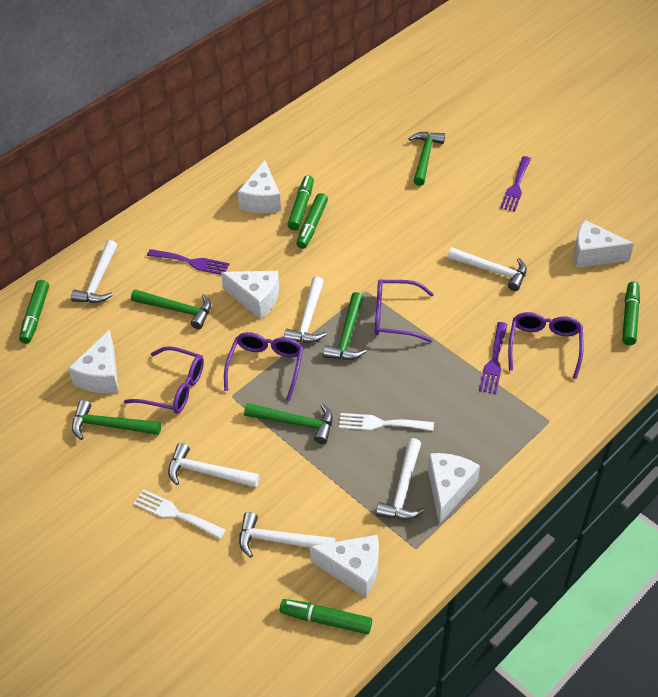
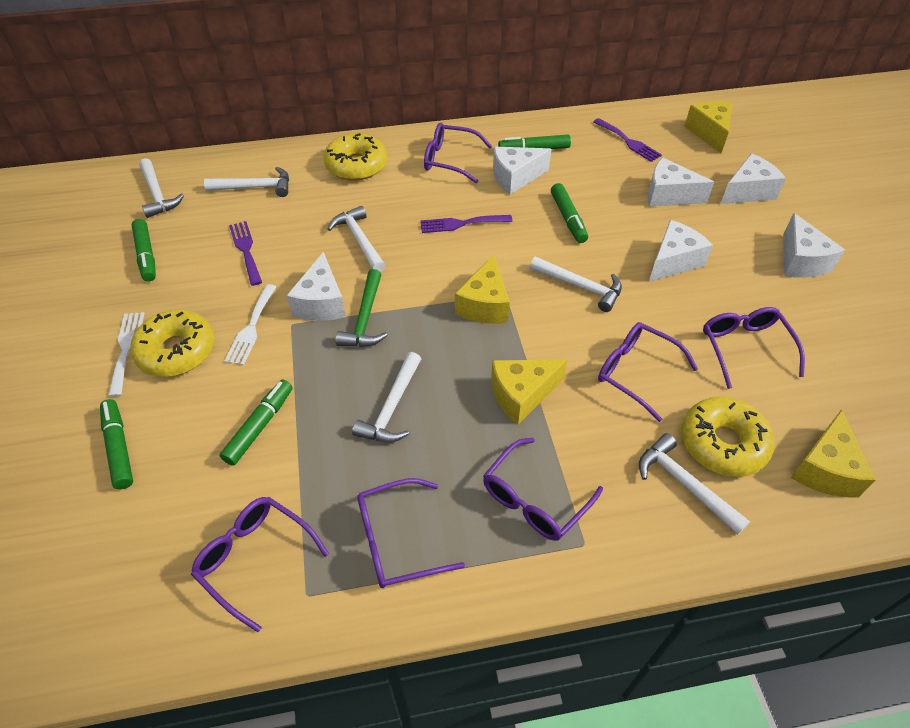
green hammer: [72,400,161,440] [131,289,211,329] [244,403,333,444] [323,292,366,360] [408,132,445,186] = 5 -> [336,269,387,347] = 1
purple glasses: [124,346,204,414] [224,332,303,401] [375,279,434,343] [508,312,584,379] = 4 -> [191,497,329,632] [357,478,465,588] [424,123,492,183] [483,438,603,541] [598,322,698,422] [703,307,805,389] = 6
yellow cheese: none = 0 -> [455,255,510,324] [491,359,568,424] [684,101,732,153] [791,409,876,498] = 4
yellow donut: none = 0 -> [130,310,214,377] [324,133,387,181] [681,397,775,477] = 3

